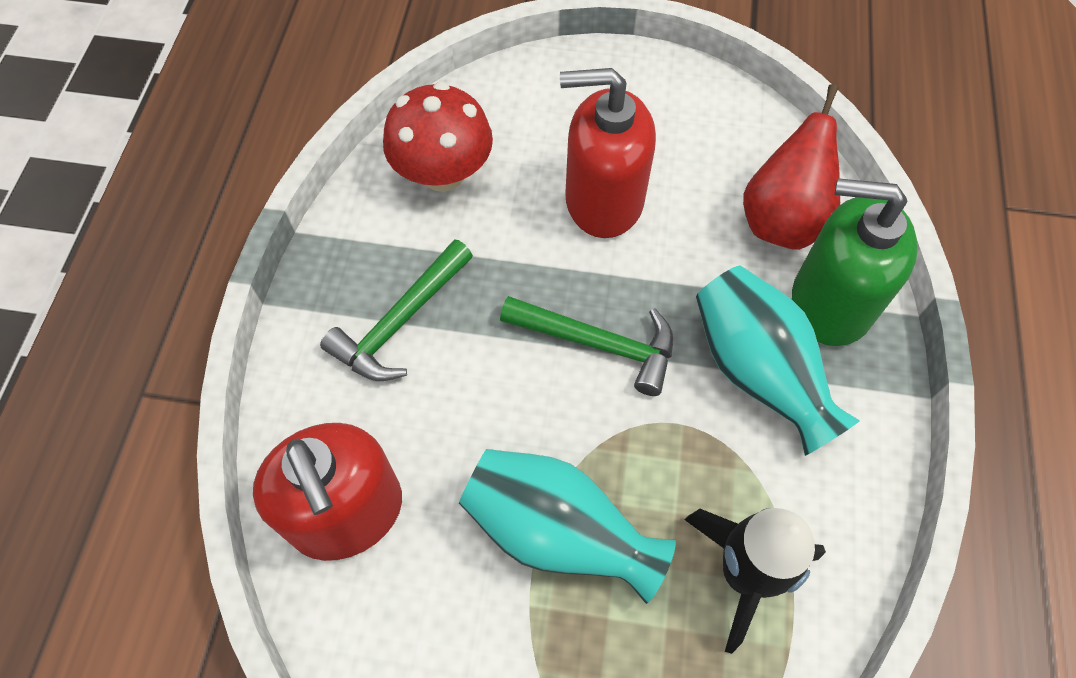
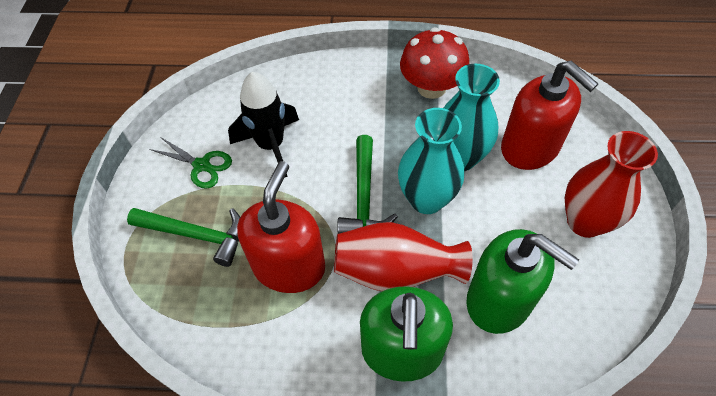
green scissors: none = 0 -> [149,137,232,189] = 1
green soap dispenser: [792,178,918,346] = 1 -> [360,286,453,382] [466,229,579,334] = 2
red pear: [743,84,840,250] = 1 -> none = 0
red vase: none = 0 -> [334,222,473,291] [565,131,658,238] = 2

